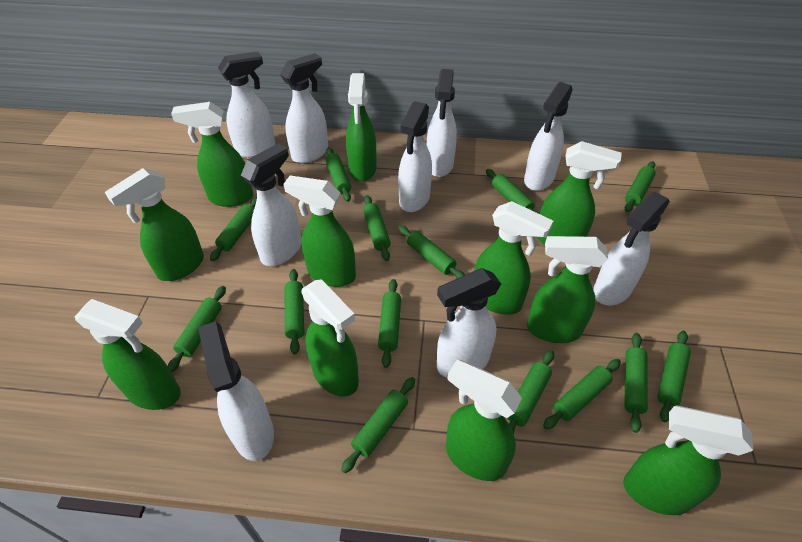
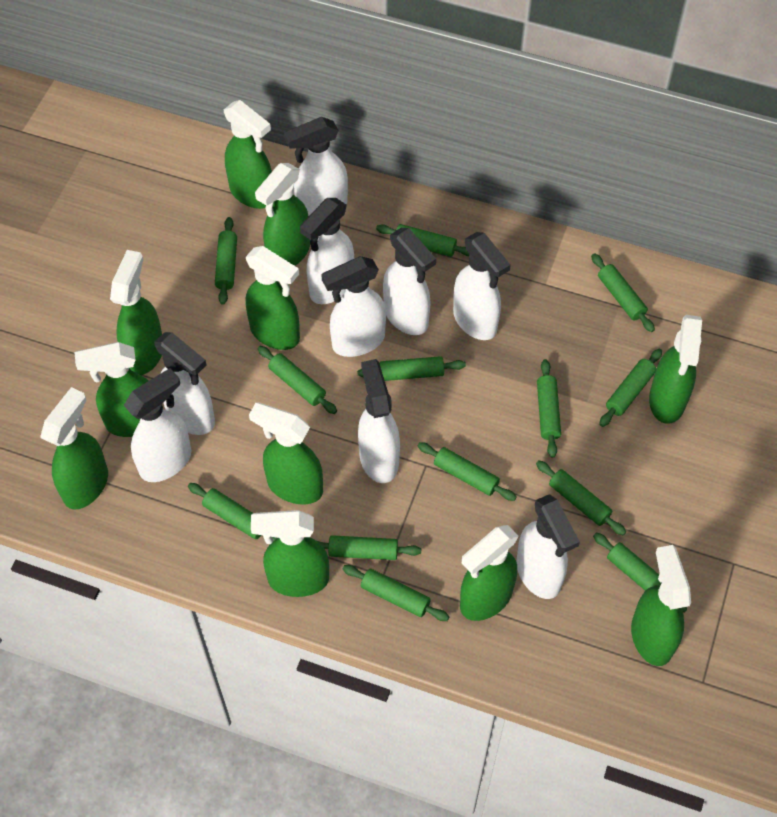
green rolling pin: [168,286,226,372] [210,197,257,261] [285,269,304,354] [325,147,351,202] [341,377,415,473] [363,195,391,261] [378,279,401,368] [399,226,465,278] [486,169,540,214] [507,350,554,434] [543,359,621,429] [624,333,648,433] [625,161,656,212] [657,331,691,422] = 14 -> [188,483,277,540] [215,217,237,305] [258,346,337,414] [318,535,421,560] [343,565,449,621] [357,356,466,381] [376,224,470,257] [418,442,517,501] [536,460,626,536] [537,359,561,458] [591,253,655,332] [593,533,687,612] [599,349,662,427] = 13

